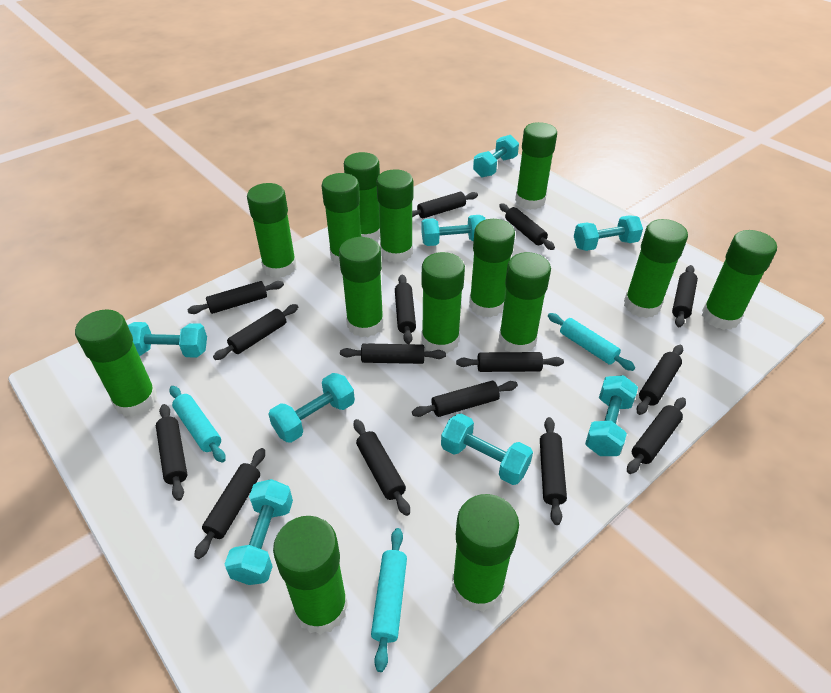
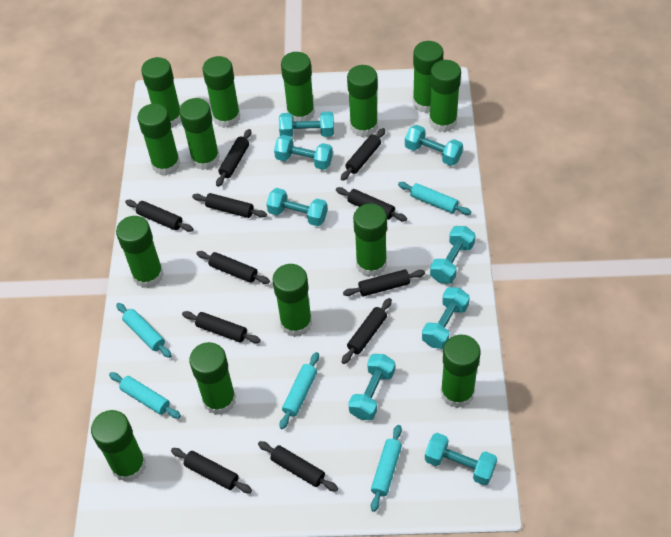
black rolling pin: [156,404,187,501] [188,281,284,314] [194,448,265,559] [213,304,298,360] [340,343,446,364] [353,419,410,516] [395,274,416,344] [412,192,478,218] [412,381,518,417] [456,352,564,372] [499,204,555,250] [540,417,567,525] [627,397,686,474] [637,345,683,415] [672,265,698,327] = 15 -> [125,200,193,232] [171,448,252,493] [182,311,261,343] [192,193,267,218] [196,251,270,284] [216,129,251,187] [258,441,338,492] [336,187,407,221] [341,128,386,181] [342,298,392,364] [343,269,425,296] = 11
turquoise rolling pin: [169,386,226,463] [371,528,407,672] [548,313,635,371] = 3 -> [109,372,181,419] [116,303,172,358] [280,352,319,429] [371,425,402,512] [398,182,471,215] = 5

